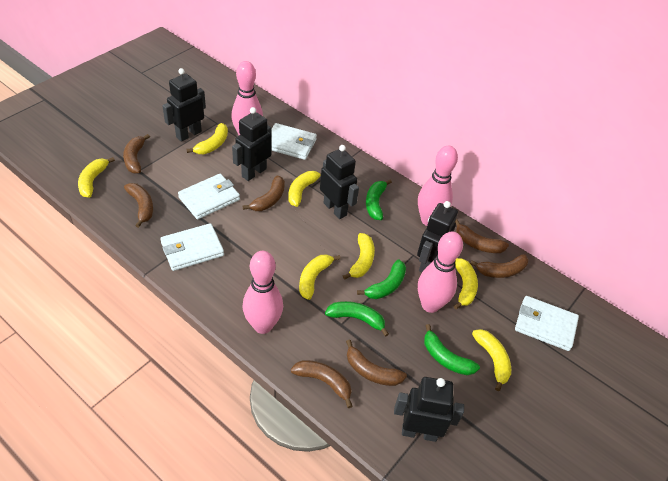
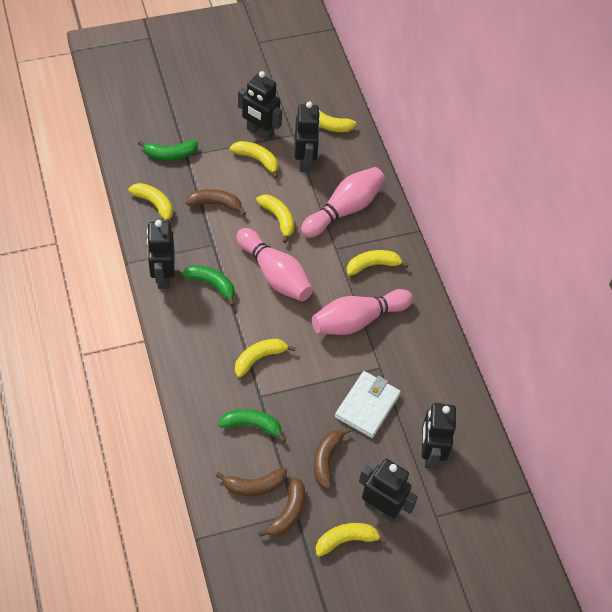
brown banana: [123,134,150,174] [124,183,153,228] [242,175,285,211] [291,360,352,408] [346,340,407,386] [455,219,509,253] [470,254,529,278] = 7 -> [185,189,246,216] [216,468,287,496] [258,477,305,537] [314,428,351,489] = 4
green banana: [325,301,389,337] [357,259,406,299] [366,180,392,220] [424,324,480,375] = 4 -> [138,140,198,160] [182,265,235,306] [218,409,286,443] = 3
pink bowling pin: [232,61,263,135] [242,251,283,334] [418,146,458,226] [418,232,463,313] = 4 -> [236,228,313,301] [301,167,385,238] [312,289,413,335] = 3
white wallet: [160,223,224,271] [178,174,240,220] [271,123,317,160] [515,296,579,351] = 4 -> [335,371,401,438] = 1

